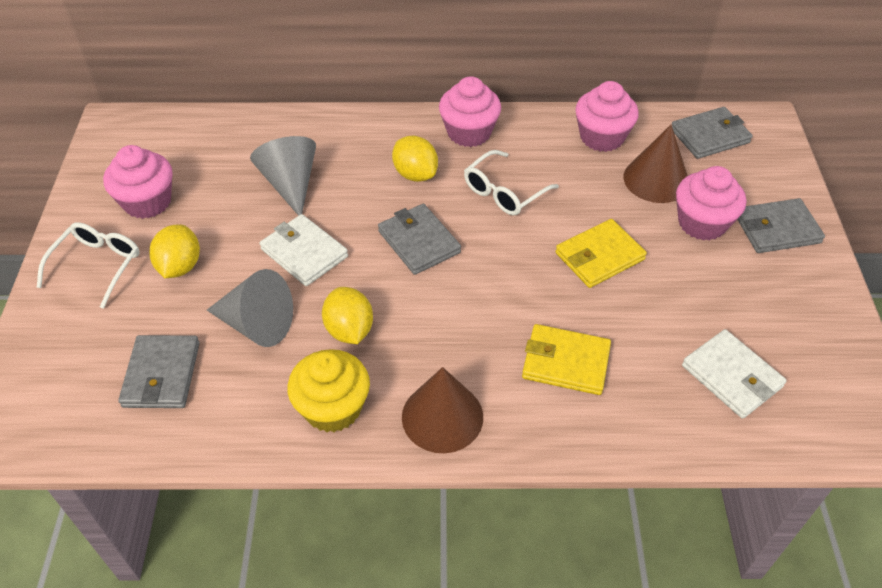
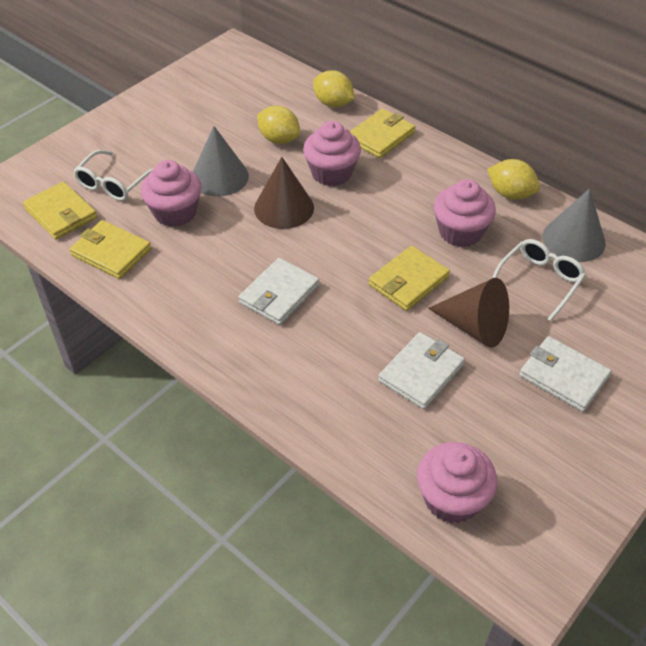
grey wallet: [118,335,200,408] [378,204,461,275] [672,107,753,159] [737,198,825,253] = 4 -> none = 0
white wallet: [260,214,348,286] [682,329,787,419] = 2 -> [239,258,319,325] [378,332,465,409] [519,336,611,412] = 3
yellow cupcake: [287,349,370,432] = 1 -> none = 0
yellow wallet: [522,324,611,395] [555,219,647,288] = 2 -> [23,182,97,240] [70,220,151,279] [349,109,415,158] [369,246,450,311] = 4

